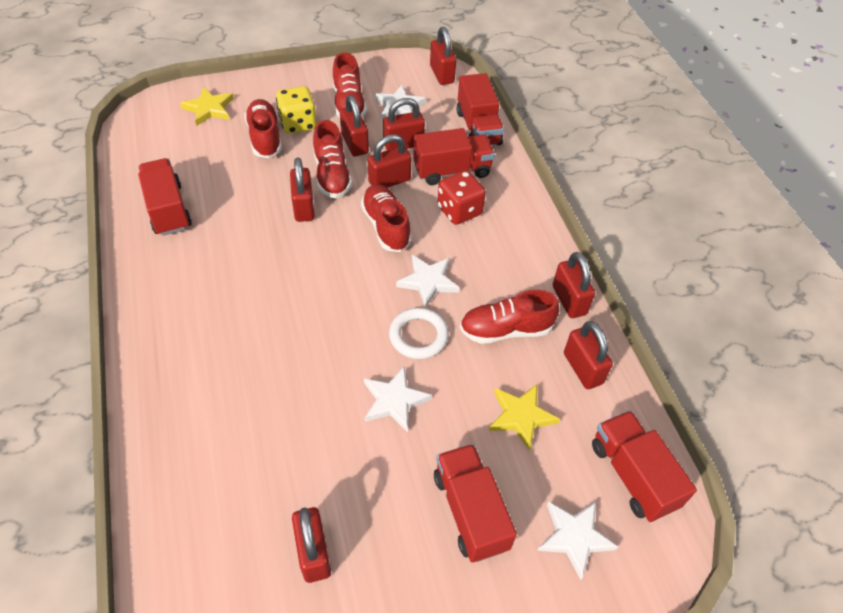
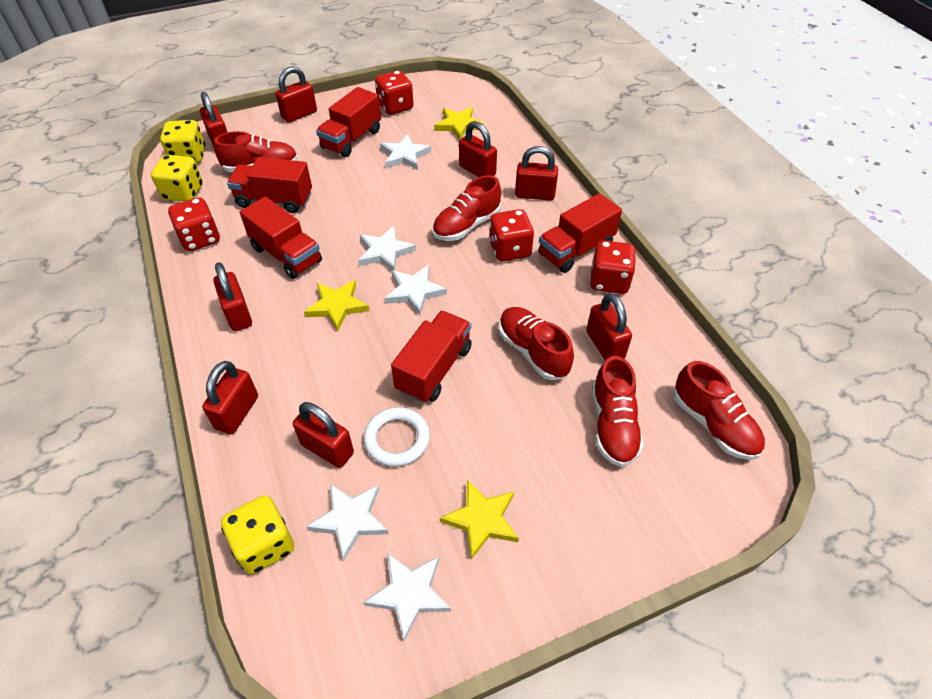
red dice: [437,170,486,225] = 1 -> [168,198,220,251] [375,71,414,115] [489,209,534,261] [590,240,636,294] = 4
white star: [364,366,432,432] [375,85,426,120] [396,255,460,308] [537,502,618,580] = 4 -> [306,484,389,560] [358,226,416,271] [364,553,451,641] [380,134,431,170] [385,265,447,315] = 5
yellow dice: [276,86,317,134] = 1 -> [151,155,203,202] [160,120,205,163] [221,495,294,574] = 3
yellow star: [180,87,234,126] [489,384,560,451] = 2 -> [304,280,369,331] [434,107,484,140] [440,480,519,560] = 3

